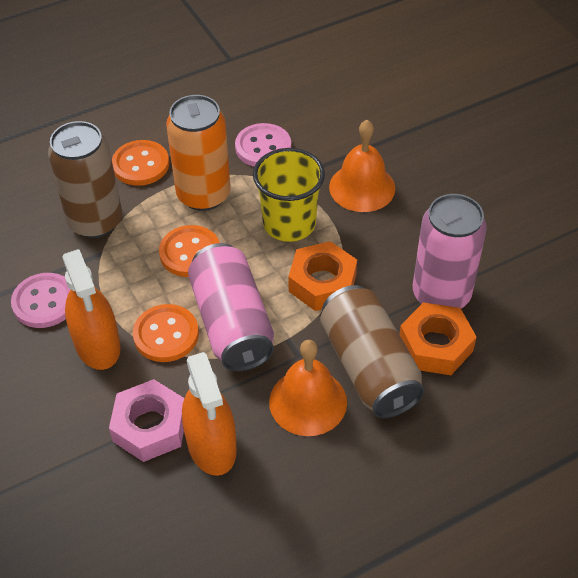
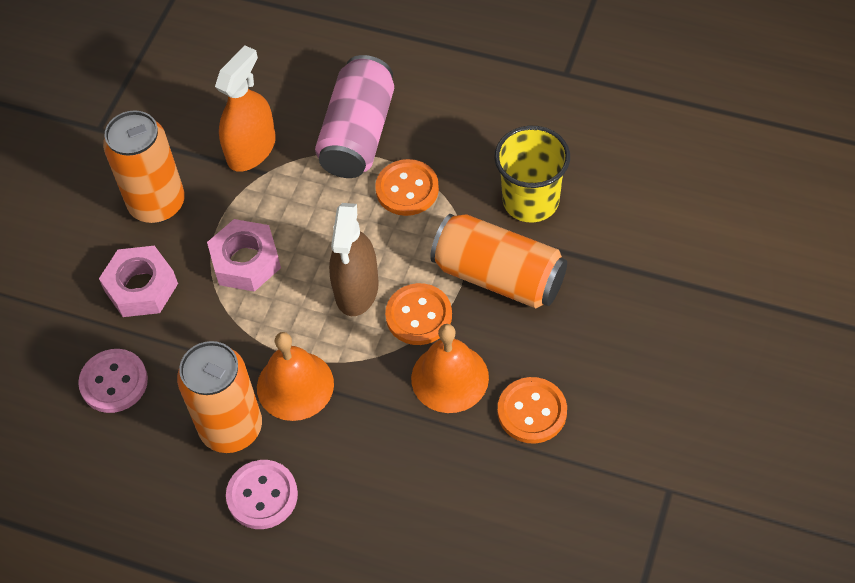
brown can: [48,121,122,238] [320,285,425,418] = 2 -> none = 0
brown spray bottle: none = 0 -> [329,203,379,316] = 1
orange can: [166,95,231,211] = 1 -> [103,110,185,223] [177,341,262,453] [430,214,567,308] = 3
orange nut: [288,241,357,311] [399,302,476,375] = 2 -> none = 0
orange spray bottle: [62,249,121,370] [182,352,237,476] = 2 -> [215,45,276,172] = 1
pink can: [188,243,274,371] [413,194,487,308] = 2 -> [315,55,394,178] = 1
pink nut: [109,379,185,462] = 1 -> [99,246,178,317] [207,219,281,292] = 2

